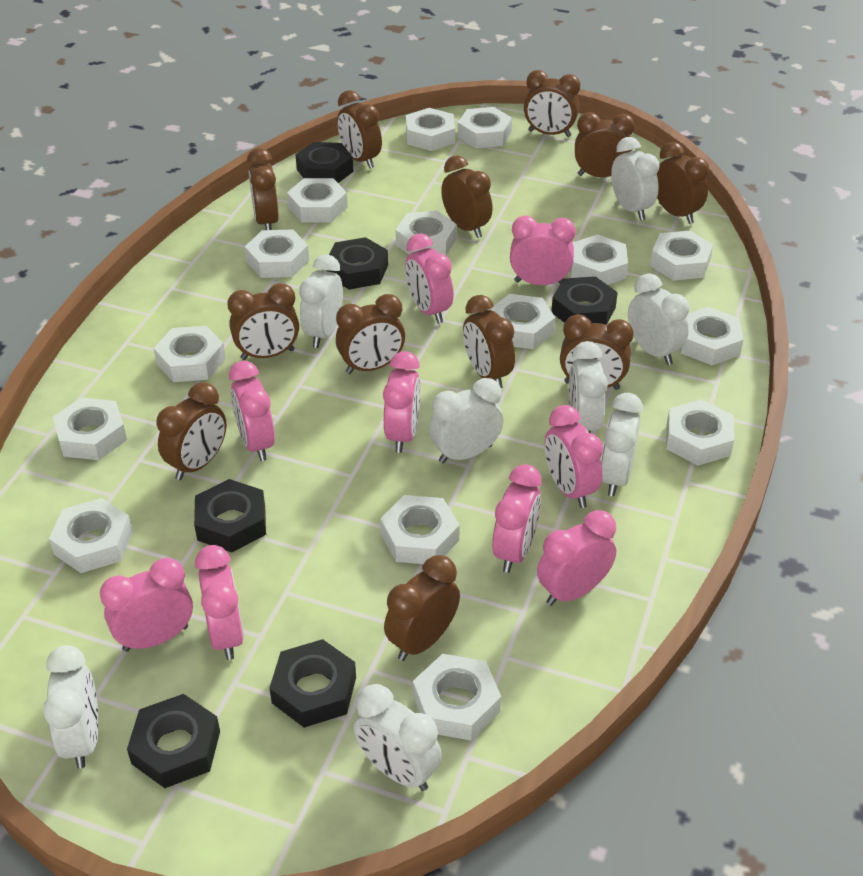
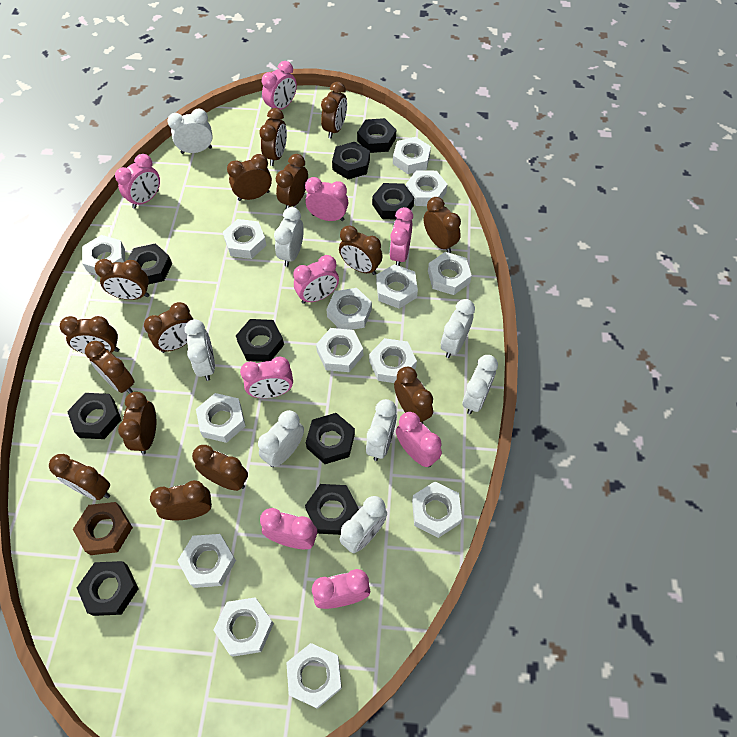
black nut: [127,694,220,788] [194,479,266,552] [269,639,356,728] [295,142,353,183] [327,237,388,289] [551,276,618,325] = 6 -> [67,393,121,439] [77,561,139,616] [128,243,172,284] [236,319,284,362] [305,484,359,535] [306,413,355,464] [332,142,370,179] [357,118,396,153] [372,183,414,220] = 9
brown clock: [156,382,226,480] [227,283,299,360] [247,148,279,230] [336,294,405,374] [337,90,382,169] [384,555,460,661] [441,155,493,238] [463,295,515,389] [524,70,580,137] [560,314,634,390] [575,112,635,177] [657,142,709,224] = 12 -> [49,454,110,500] [60,316,119,354] [85,341,135,394] [95,259,150,300] [118,392,156,454] [144,302,193,353] [150,480,212,521] [192,445,248,491] [227,154,272,201] [259,108,287,166] [276,154,308,209] [321,82,347,139] [339,225,383,275] [394,367,433,423] [424,197,461,253] = 15
brown nut: none = 0 -> [73,502,133,555] = 1
white nut: [49,498,133,573] [53,397,127,460] [153,326,226,382] [245,230,309,278] [287,178,348,222] [380,495,460,564] [395,211,457,256] [406,108,455,151] [413,654,501,740] [458,107,512,148] [489,294,555,349] [570,235,628,285] [650,231,713,281] [666,399,734,466] [680,307,744,365] = 15 -> [82,235,125,274] [177,534,236,588] [196,393,245,443] [214,597,274,657] [223,219,267,259] [286,643,342,709] [316,328,363,372] [326,288,372,330] [369,338,417,383] [376,264,418,309] [393,137,431,174] [406,170,448,206] [412,481,462,538] [428,252,472,295] = 14

